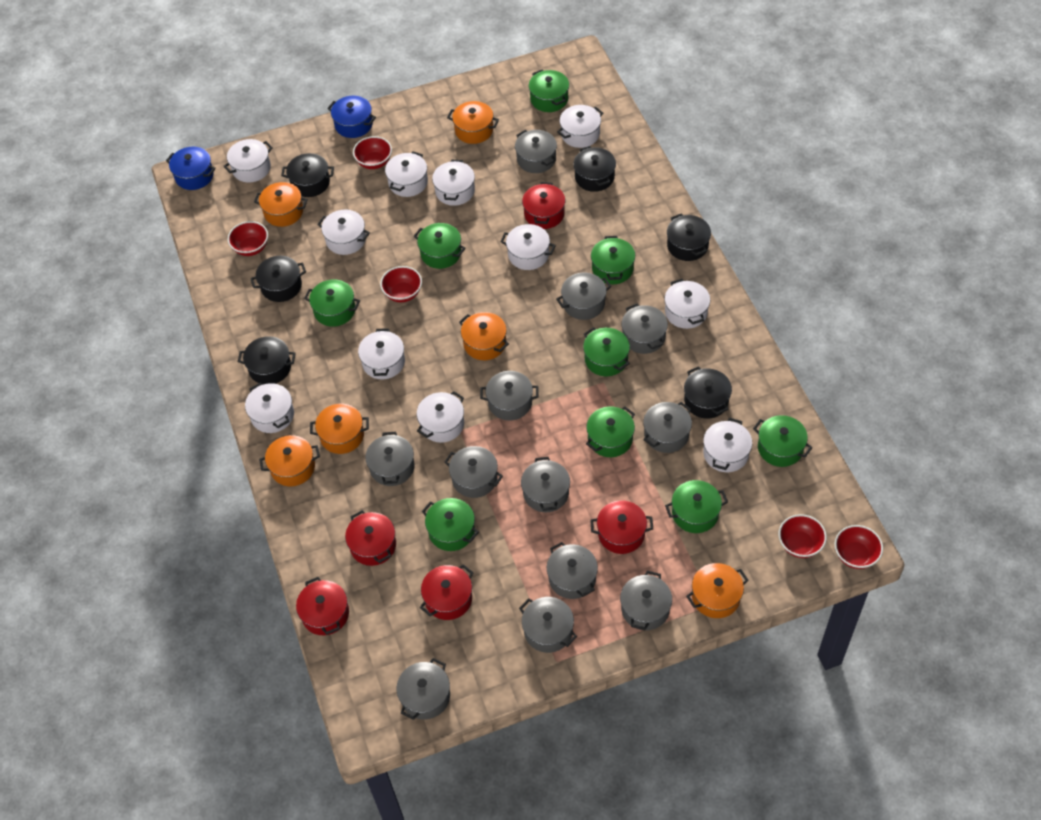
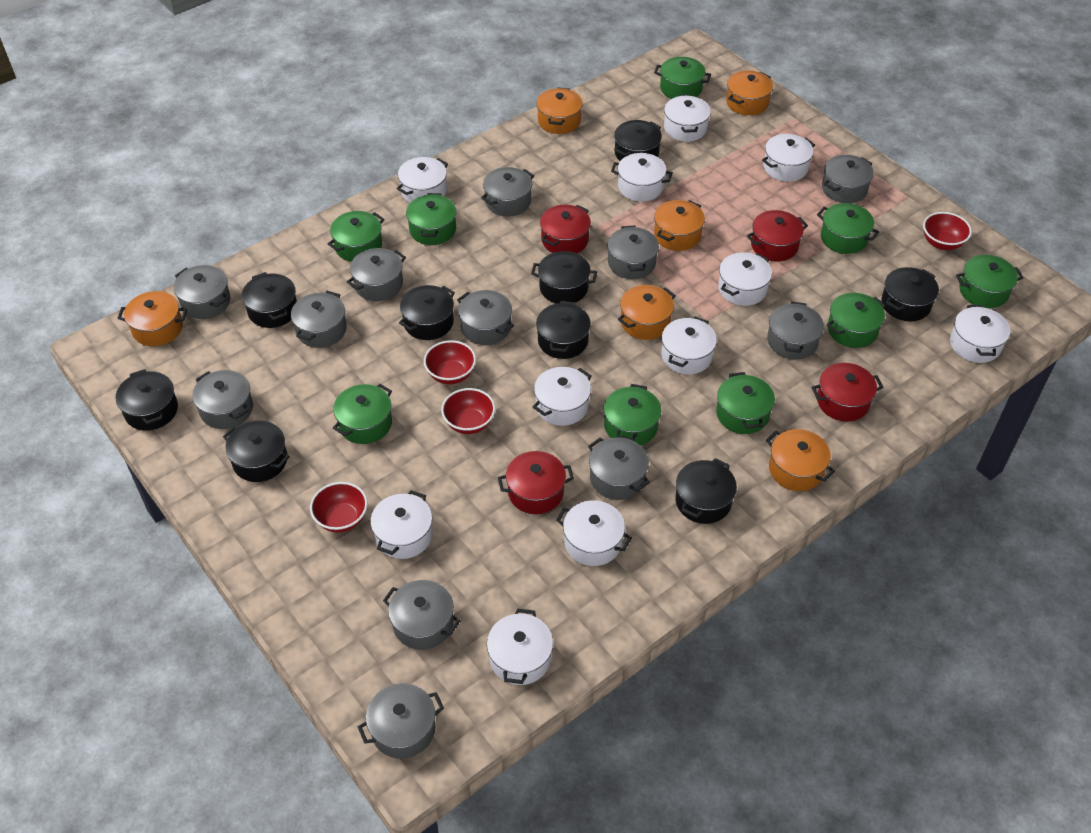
black pot: [238,336,296,385] [250,256,306,302] [281,153,334,197] [573,146,616,192] [667,213,711,261] [684,366,732,419] = 6 -> [116,369,178,431] [223,420,290,482] [242,272,297,328] [399,285,455,340] [531,251,597,304] [536,301,591,359] [614,120,662,161] [675,458,737,524] [881,267,939,321] = 9
blue pot: [166,147,216,190] [327,96,376,138] = 2 -> none = 0
red bowl: [228,221,268,256] [353,136,392,169] [380,266,422,302] [778,514,827,558] [835,525,883,569] = 5 -> [310,482,368,533] [424,340,476,384] [441,388,495,434] [923,212,972,250] = 4
red pot: [296,577,349,635] [345,510,396,566] [420,564,474,620] [522,182,565,229] [590,500,653,554] = 5 -> [498,451,574,514] [540,205,591,253] [747,210,808,262] [812,363,883,421] = 4

